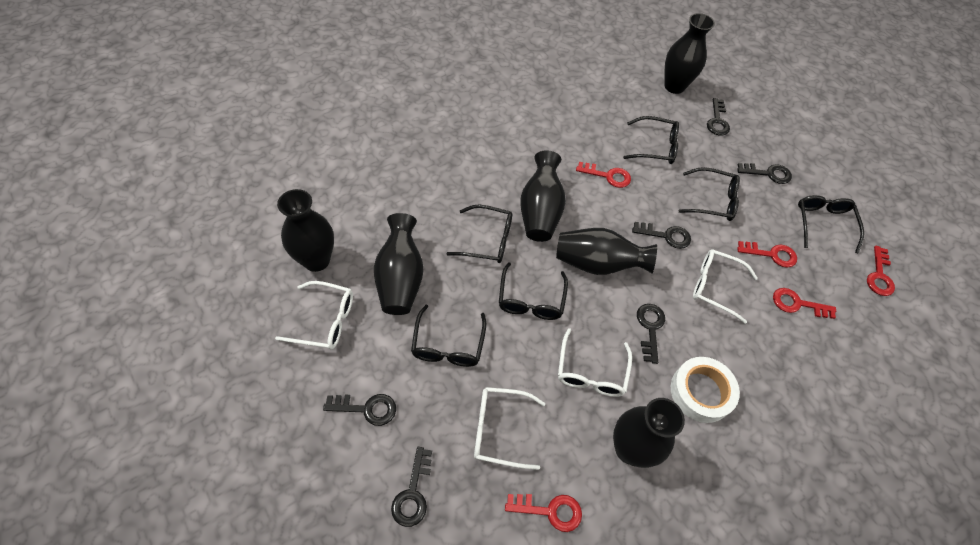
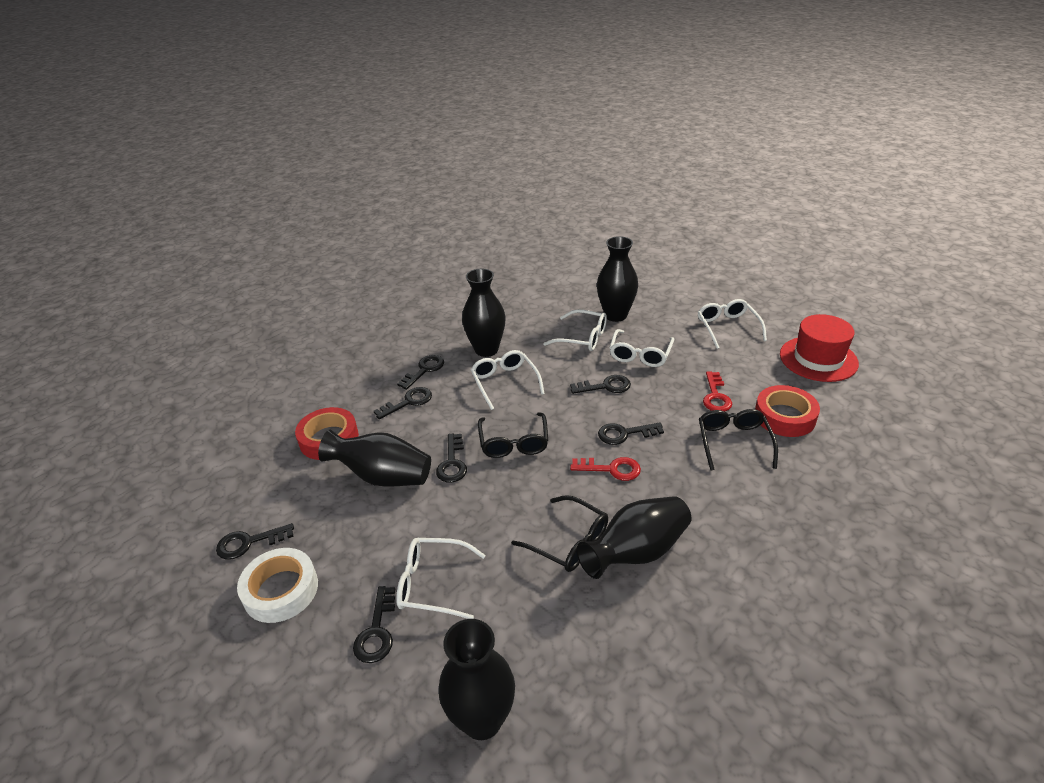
black glasses: [411,305,486,367] [446,205,513,263] [499,262,568,320] [623,116,679,164] [679,167,740,221] [798,195,864,253] = 6 -> [478,412,548,458] [511,495,608,572] [699,409,778,470] = 3
black key: [323,394,396,426] [391,447,432,527] [632,222,691,249] [637,304,665,364] [707,98,730,135] [737,163,792,184] = 6 -> [216,523,294,560] [353,586,395,663] [374,387,432,419] [397,355,444,390] [436,434,467,483] [570,375,631,394] [598,423,664,445] = 7
black vase: [277,189,334,272] [374,213,424,315] [521,150,566,242] [556,228,657,275] [613,398,685,468] [664,13,715,94] = 6 -> [318,430,431,487] [439,619,515,740] [462,269,506,357] [577,496,691,579] [597,236,638,322] = 5
red hat: none = 0 -> [780,314,859,382] = 1
red key: [505,494,582,532] [576,162,631,188] [737,241,797,268] [773,288,836,319] [867,246,895,296] = 5 -> [570,457,641,481] [703,371,732,411] = 2
red tape: none = 0 -> [295,407,359,460] [755,385,820,437] = 2
white glasses: [275,281,353,350] [474,387,545,470] [558,328,632,397] [693,249,758,324] = 4 -> [396,538,486,619] [471,350,545,410] [543,309,607,351] [609,329,674,367] [698,299,767,349] = 5

